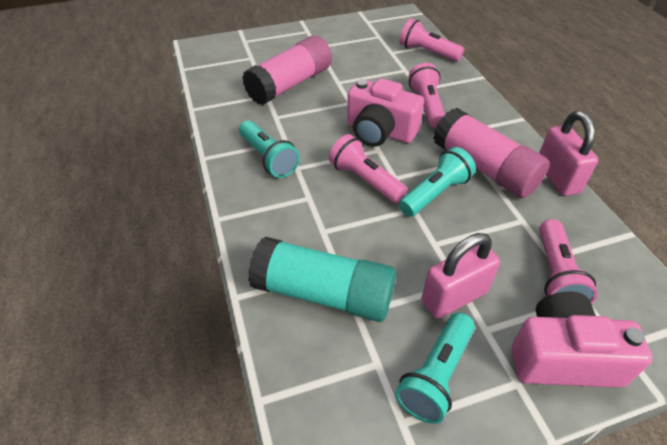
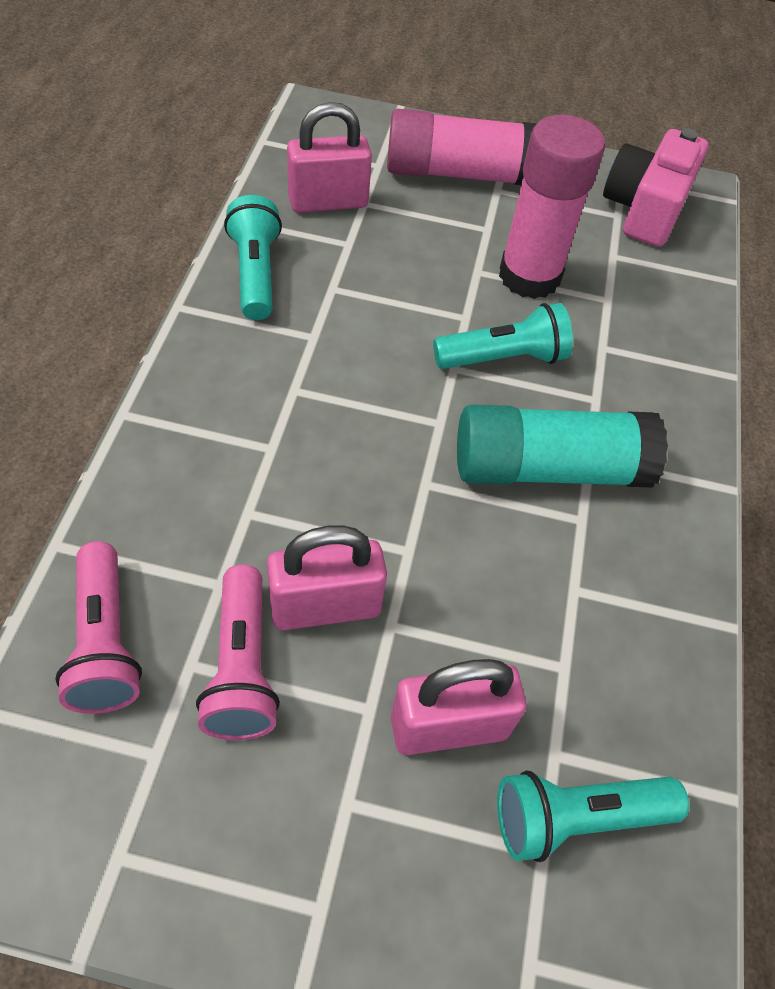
pink camera: [347,78,424,147] [512,292,653,388] = 2 -> [603,128,709,247] = 1
pink flashlight: [329,134,407,203] [399,18,464,62] [409,63,445,128] [539,219,598,304] = 4 -> [55,541,142,714] [196,565,280,740] = 2
pink padlock: [421,233,500,319] [539,111,598,196] = 2 -> [267,525,387,630] [287,102,372,213] [391,659,526,755] = 3

